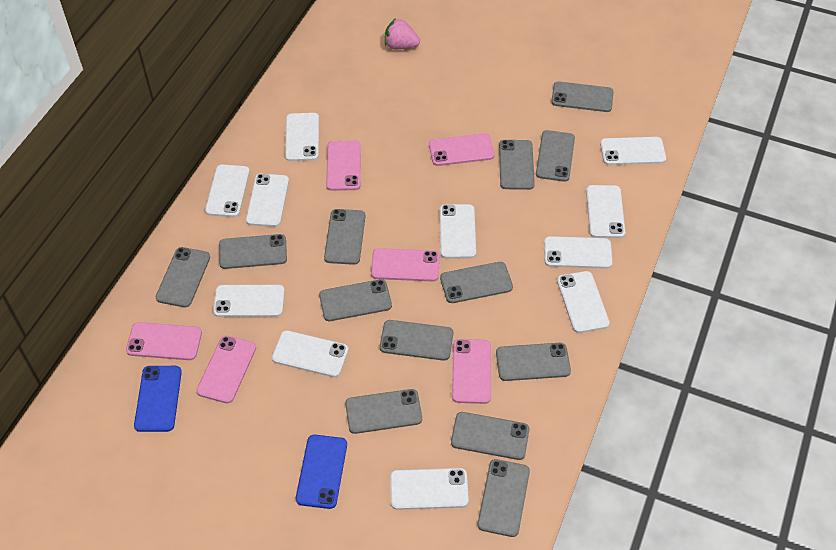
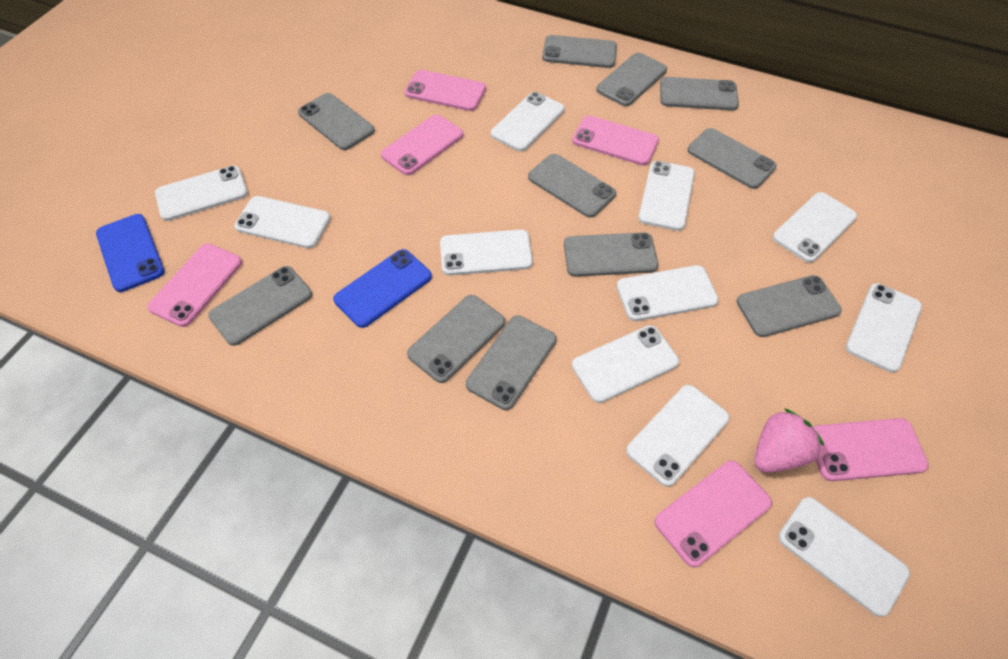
grey phone: [156,247,210,308] [219,234,287,269] [319,279,392,321] [324,209,365,265] [345,389,422,434] [380,320,453,361] [440,262,513,303] [451,412,529,460] [477,459,530,537] [496,343,571,381] [499,140,535,190] [536,130,575,182] [551,81,614,112] = 13 -> [208,266,312,346] [298,93,375,150] [407,295,505,383] [466,315,557,410] [528,154,616,218] [542,35,617,68] [564,232,658,277] [596,53,667,106] [660,77,739,111] [687,128,777,189] [736,275,842,337] = 11

